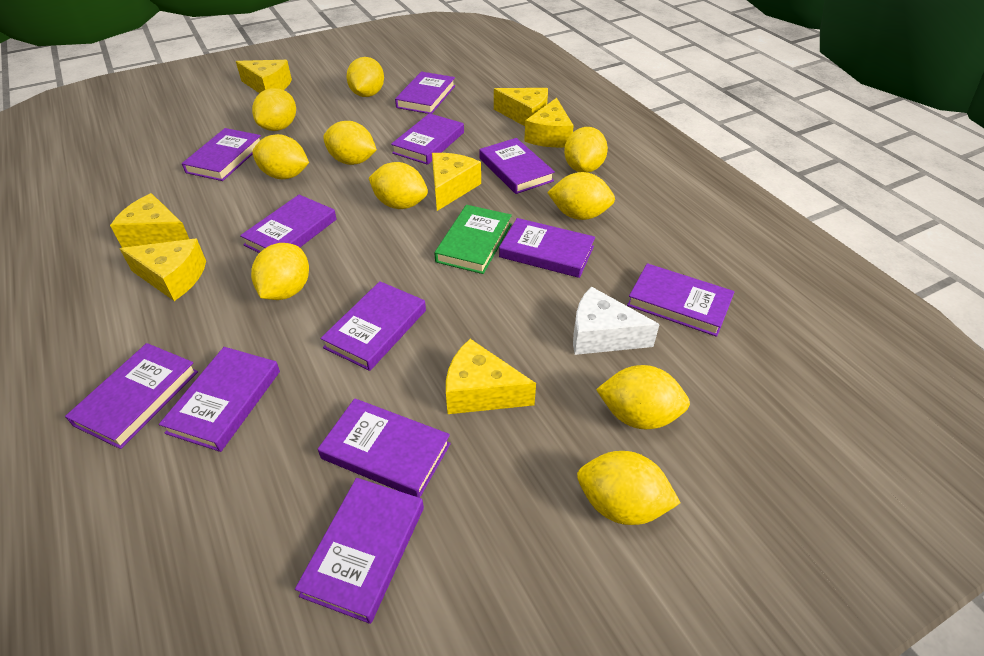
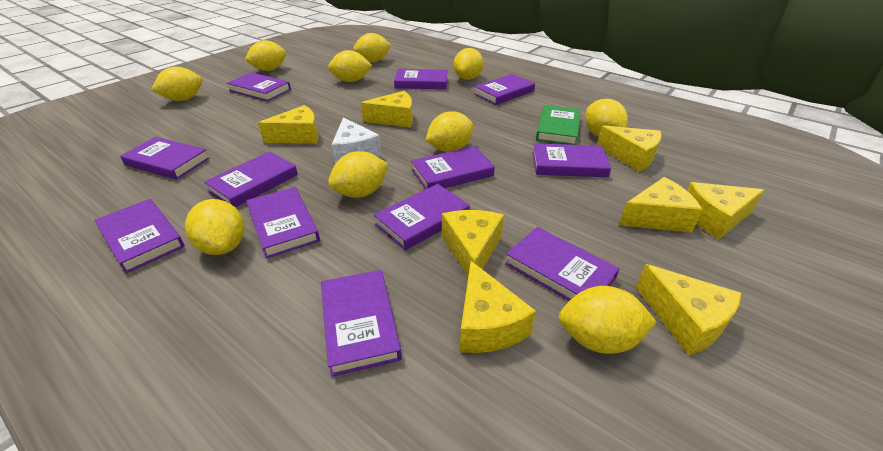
yellow cheese: [110,193,189,248] [120,239,206,301] [236,60,292,93] [432,153,481,211] [446,339,536,414] [494,88,548,126] [524,98,574,147] = 7 -> [258,105,318,144] [361,91,413,128] [442,210,504,276] [460,261,536,353] [597,125,662,172] [619,177,703,233] [636,264,741,355] [687,182,764,239] = 8

